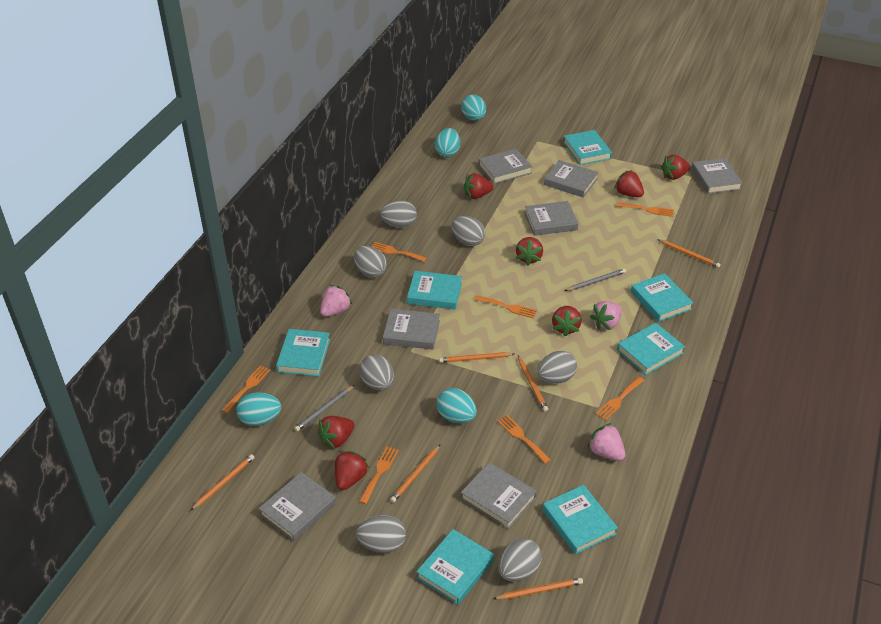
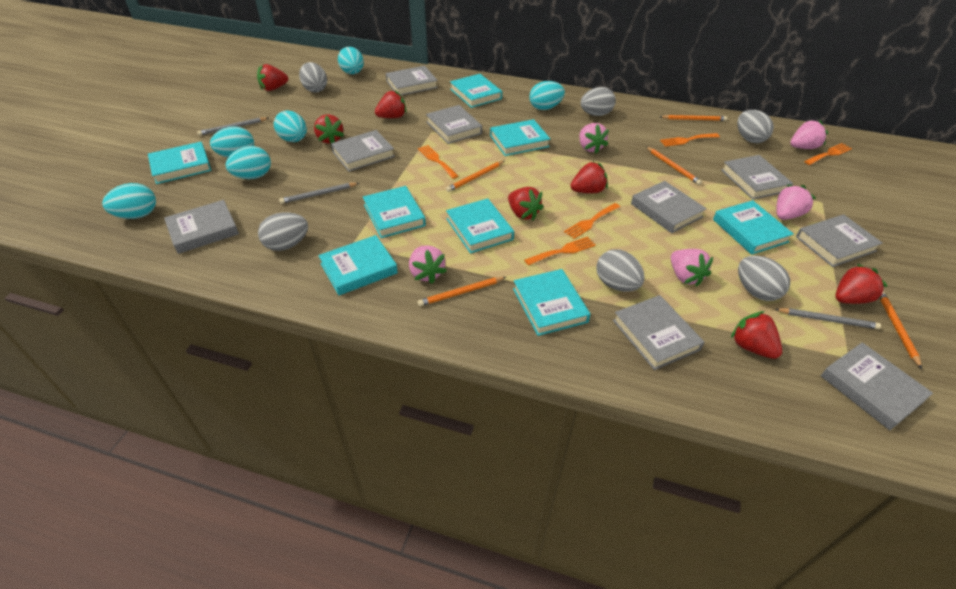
grey book: [259,472,336,541] [383,309,440,350] [461,462,537,529] [478,149,532,184] [525,201,578,236] [544,160,599,198] [691,158,742,194] = 7 -> [164,200,239,254] [331,130,395,172] [386,66,438,95] [426,105,482,144] [613,295,704,370] [631,181,707,233] [721,155,793,200] [796,214,882,267] [821,343,933,430] = 9
grey egg: [354,246,387,278] [356,515,406,553] [359,354,394,391] [380,200,417,228] [452,216,485,246] [498,538,542,582] [537,351,577,384] = 7 -> [258,212,308,251] [299,62,327,92] [581,87,616,116] [597,249,645,292] [737,110,774,143] [738,256,790,301] = 6
grey pencil: [294,385,354,431] [565,269,626,291] = 2 -> [197,117,268,136] [279,183,359,204] [775,308,881,329] = 3
orange fork: [222,365,271,413] [359,446,399,504] [371,242,427,262] [475,296,537,318] [497,415,551,464] [596,377,644,420] [616,203,674,217] = 7 -> [418,145,458,179] [524,237,596,265] [564,203,620,239] [660,133,720,147] [804,143,852,165] = 5
orange pencil: [190,454,255,511] [390,445,440,503] [439,352,514,363] [493,578,583,600] [518,355,548,412] [658,239,721,268] = 6 -> [418,277,506,306] [446,161,504,192] [646,147,702,185] [660,115,727,121] [879,291,922,369] = 5
pink strawberry: [320,285,352,317] [587,423,625,461] [590,301,622,330] = 3 -> [409,245,447,283] [579,123,609,154] [671,249,713,287] [776,185,816,220] [790,120,828,149] = 5
turquoise book: [276,329,330,377] [407,271,462,310] [416,529,494,605] [542,485,618,555] [563,130,612,165] [617,323,685,375] [631,273,693,322] = 7 -> [148,142,211,184] [318,235,398,295] [363,186,426,238] [446,198,514,253] [450,74,502,108] [490,119,550,156] [513,269,591,336] [713,200,794,255] = 8
turquoise egg: [236,392,281,426] [435,128,460,157] [436,388,477,423] [461,95,486,121] = 4 -> [102,183,156,219] [210,126,254,157] [225,146,271,179] [274,110,307,142] [338,47,364,74] [529,81,565,110] = 6

